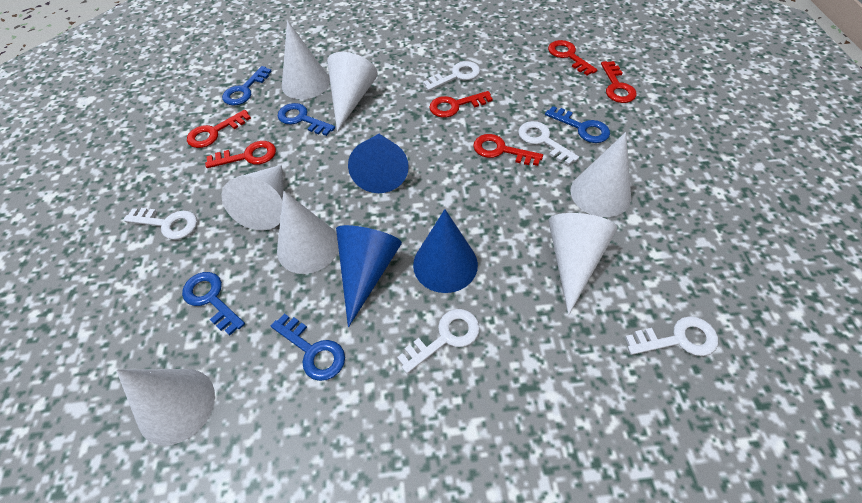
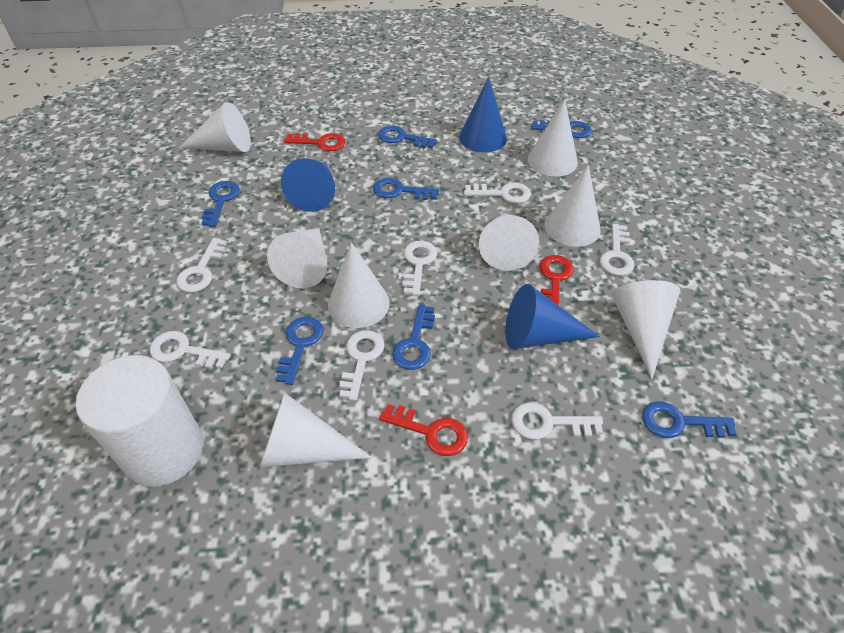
blue key: [182,272,245,335] [222,66,272,106] [271,313,345,381] [278,103,335,136] [545,106,610,143] = 5 -> [201,181,240,227] [276,317,323,385] [373,178,439,200] [378,126,438,149] [392,304,435,370] [531,120,592,138] [642,401,736,438] = 7
red key: [187,110,251,148] [205,141,276,168] [429,91,493,118] [473,134,543,166] [548,40,597,75] [601,61,637,103] = 6 -> [284,133,346,151] [379,404,468,456] [539,255,574,306] = 3
white cone: [116,369,215,446] [222,165,283,230] [277,191,339,274] [282,20,330,99] [327,52,378,132] [548,213,618,315] [571,132,631,217] = 7 -> [179,102,251,152] [260,392,372,467] [267,228,327,288] [328,242,390,328] [479,213,539,271] [528,99,578,176] [545,165,601,247] [612,280,680,379] = 8
white cylinder: none = 0 -> [76,355,203,487] = 1
white key: [123,208,197,240] [397,309,480,374] [423,61,480,91] [518,121,579,165] [625,316,718,356] = 5 -> [150,331,231,369] [176,238,227,292] [339,330,385,401] [402,241,437,296] [464,183,531,203] [511,403,603,439] [600,223,634,276] = 7

